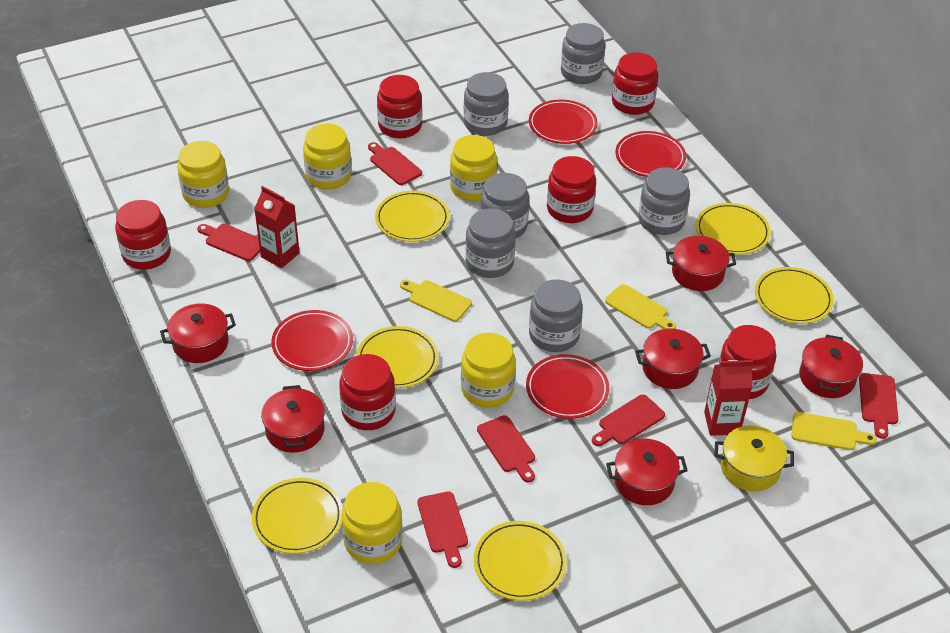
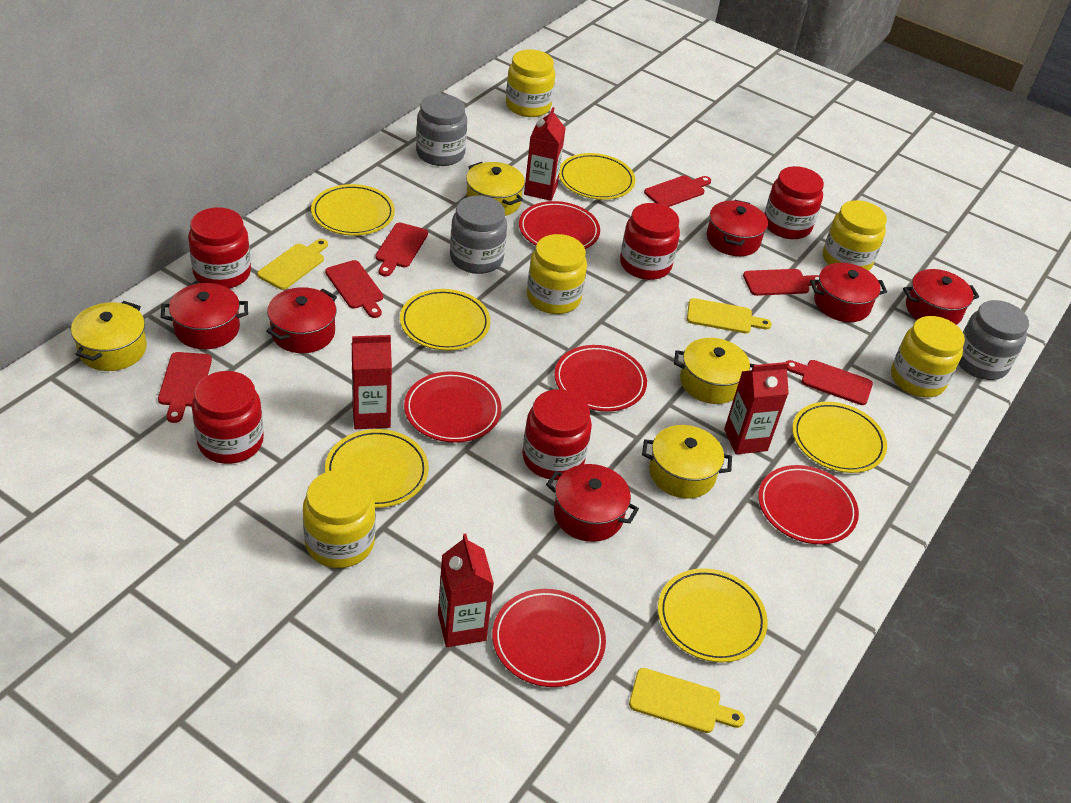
grey jar: [463,72,509,136] [465,208,516,278] [480,173,529,239] [529,279,583,352] [561,23,605,84] [638,167,690,235] = 6 -> [416,94,467,166] [450,196,507,274] [959,300,1029,380] = 3
red carton: [254,186,300,268] [704,360,753,436] = 2 -> [352,335,392,429] [438,534,494,647] [524,107,566,201] [724,362,789,455] = 4
red jar: [115,200,171,269] [339,354,396,430] [377,75,422,138] [547,156,596,223] [612,52,658,115] [718,325,776,399] = 6 -> [188,207,251,288] [192,371,264,464] [522,389,592,480] [620,203,680,280] [764,166,824,239] = 5
red plate: [271,310,353,371] [526,354,609,419] [529,100,598,144] [615,131,686,177] = 4 -> [404,371,501,443] [492,589,606,687] [519,201,600,249] [554,345,647,412] [758,465,859,545] = 5
yellow pot: [714,425,794,492] = 1 -> [71,301,147,371] [466,162,525,216] [642,425,732,499] [674,338,756,404] = 4

